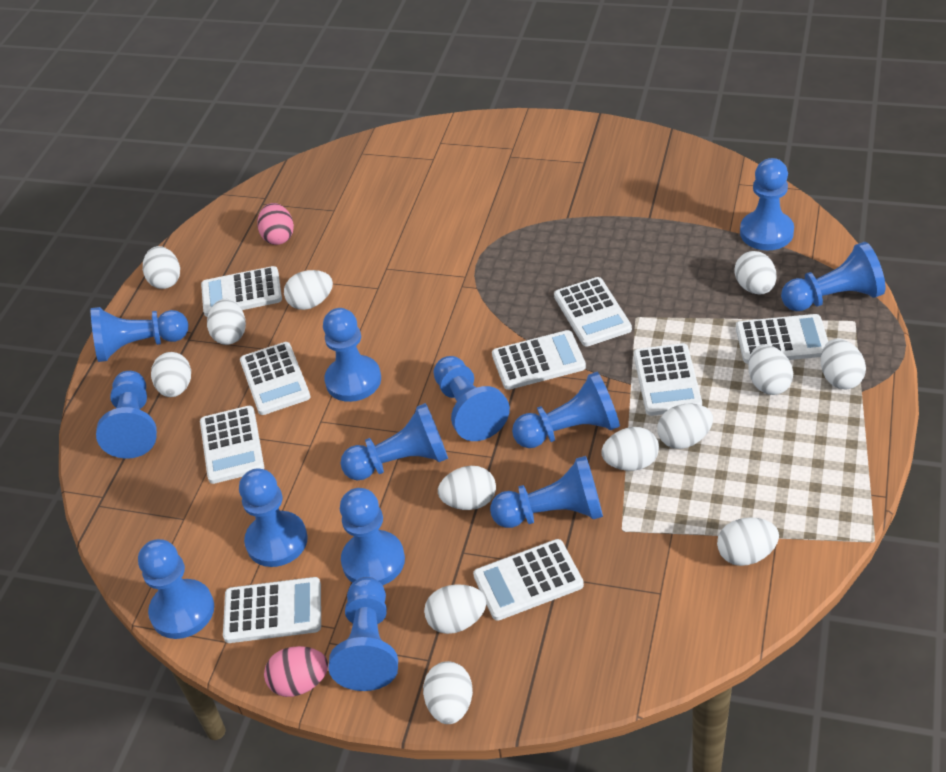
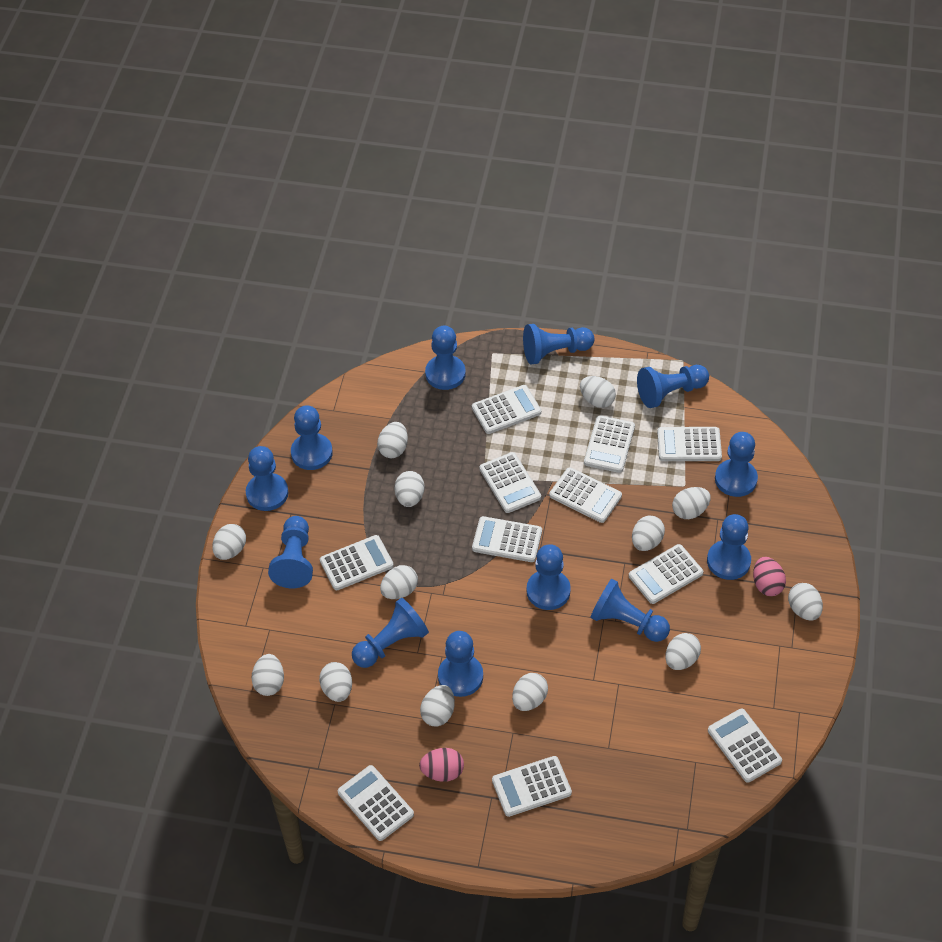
blue pawn: [91,307,188,362] [96,371,157,459] [138,539,214,639] [239,469,308,567] [323,308,381,402] [328,577,398,691] [340,488,405,585] [341,403,448,480] [434,356,510,441] [490,456,603,528] [512,372,620,448] [740,158,794,250] [781,242,886,311] = 13 -> [246,446,288,511] [268,516,313,588] [291,405,333,470] [352,598,429,668] [425,326,466,390] [438,631,483,697] [523,324,595,364] [526,544,571,610] [590,579,670,642] [637,365,709,408] [707,514,751,580] [715,432,758,497] = 12
white calculator: [200,406,264,484] [201,266,282,317] [223,577,321,643] [240,342,310,415] [473,539,584,621] [492,330,586,390] [554,277,632,347] [634,343,702,416] [736,314,828,364] = 9 -> [320,535,394,590] [338,765,414,841] [472,385,541,434] [472,516,542,562] [479,452,541,513] [492,756,572,817] [549,467,622,523] [584,415,635,473] [629,544,703,604] [657,427,722,461] [708,709,782,783] = 11

